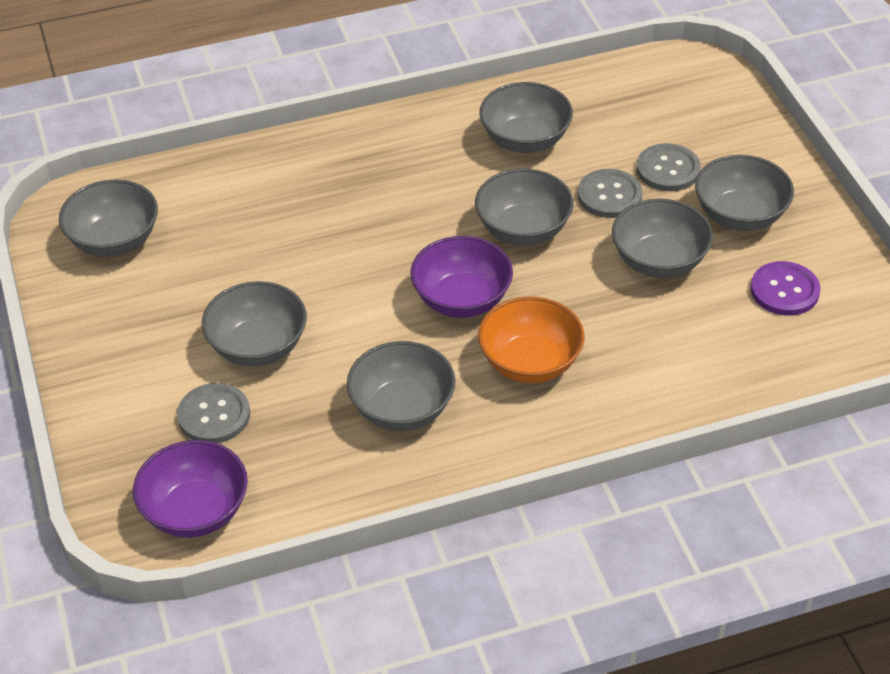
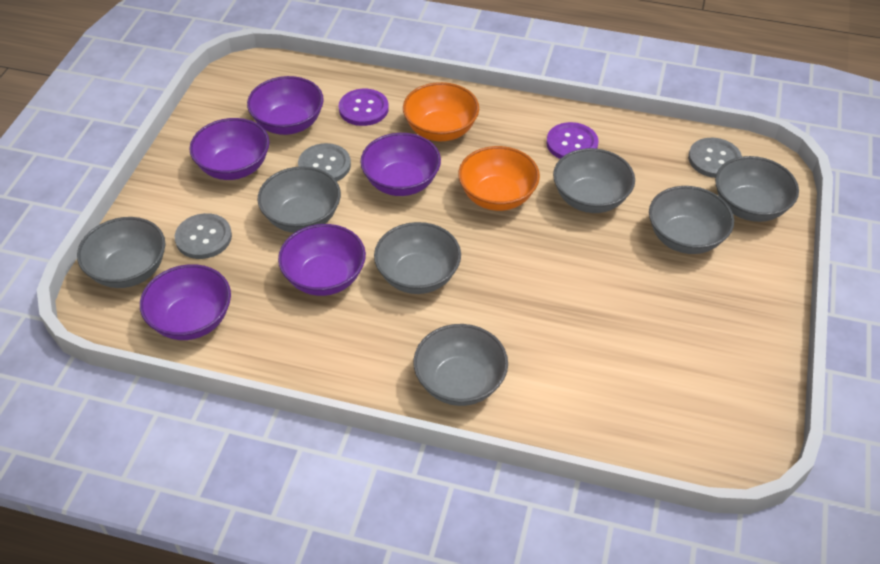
orange bowl: [478,297,584,383] = 1 -> [403,82,479,141] [458,146,540,211] = 2
purple bowl: [133,440,248,538] [410,236,513,318] = 2 -> [140,264,231,340] [189,118,270,180] [247,76,324,135] [278,224,366,296] [360,133,441,196] = 5
purple button: [751,261,821,316] = 1 -> [339,89,389,126] [546,122,599,159] = 2

